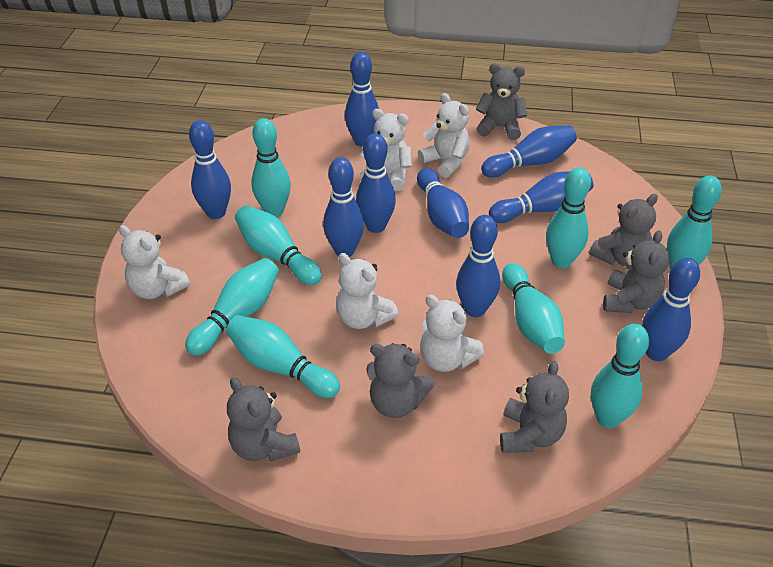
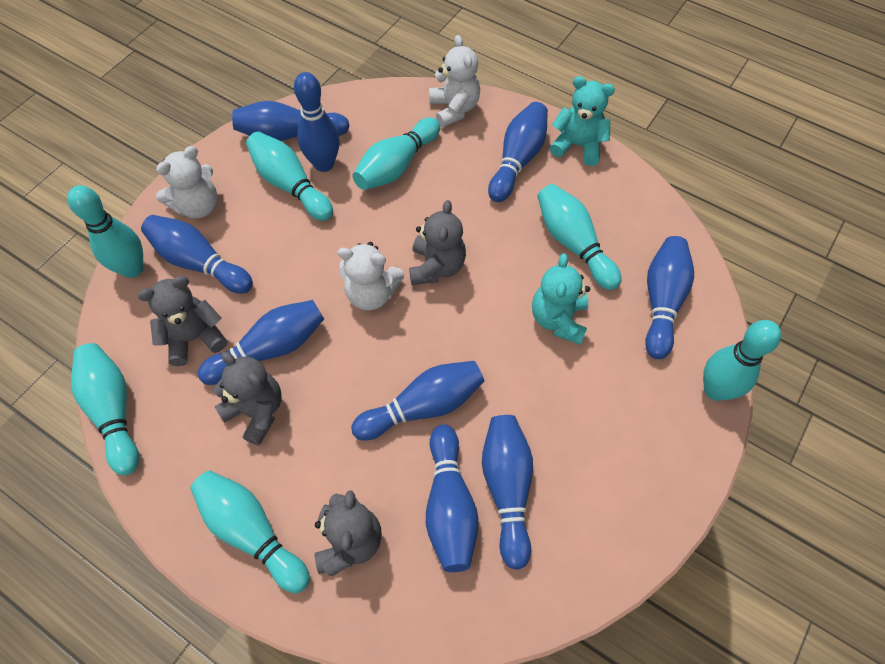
grey teddy bear: [227,377,300,462] [366,343,434,418] [476,63,527,140] [500,361,569,453] [589,194,658,266] [603,230,670,313] = 6 -> [138,276,227,366] [213,352,282,446] [314,490,382,576] [409,200,466,285] = 4
turquoise bowling pin: [185,258,279,356] [226,315,340,398] [235,206,322,285] [251,118,291,217] [502,263,565,354] [546,167,591,268] [591,324,649,428] [667,175,722,270] = 8 -> [67,185,144,278] [71,343,139,476] [190,470,310,593] [246,132,333,221] [353,118,440,190] [538,184,622,290] [703,320,781,401] = 7
turquoise teddy bear: none = 0 -> [532,253,590,345] [550,76,615,166] = 2
white teddy bear: [119,225,190,299] [336,253,399,329] [360,109,412,191] [418,93,470,178] [420,295,484,372] = 5 -> [156,146,217,218] [337,242,404,310] [429,35,480,128] = 3

